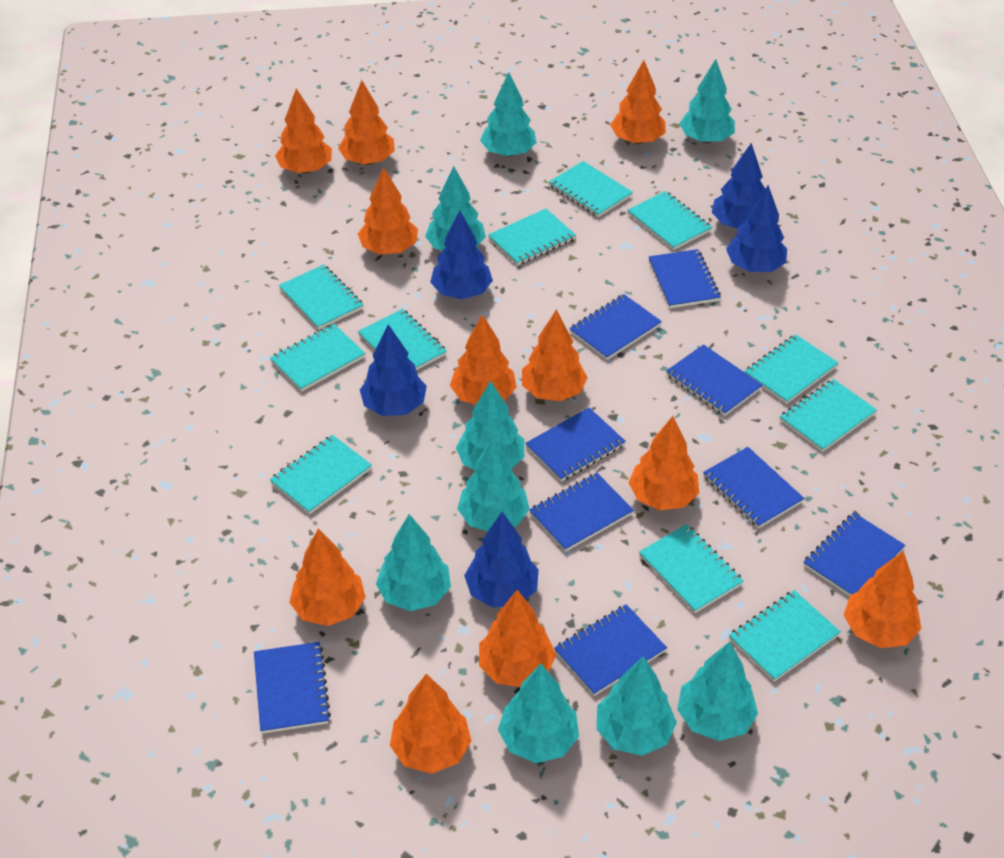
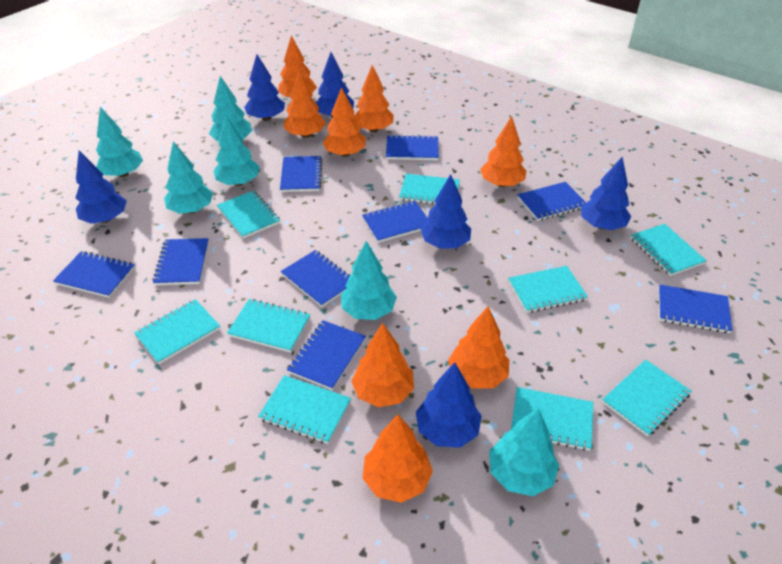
blue tree: [360,324,427,416] [430,210,493,299] [464,512,539,608] [712,143,765,229] [726,185,787,272] = 5 -> [76,151,127,224] [244,54,285,121] [316,52,354,118] [416,362,482,448] [421,174,471,249] [581,157,631,230] = 6
orange tree: [275,88,332,173] [289,529,365,626] [338,80,395,165] [358,167,418,254] [390,674,472,774] [450,314,516,405] [479,590,556,687] [522,310,588,401] [610,60,666,144] [628,416,699,510] [844,551,921,648] = 11 -> [278,35,317,97] [284,70,326,138] [323,87,366,157] [351,323,414,407] [354,65,394,132] [363,414,433,503] [448,307,509,389] [480,116,526,187] = 8
turquoise notebook: [270,324,366,392] [270,435,372,514] [279,264,363,330] [358,309,447,370] [488,209,576,266] [549,161,633,217] [628,191,712,250] [639,524,744,613] [729,590,841,681] [745,334,838,404] [780,379,877,452] = 11 -> [134,299,220,364] [217,191,280,239] [227,299,310,353] [258,375,351,444] [399,174,460,204] [508,266,588,313] [511,387,593,451] [602,359,691,437] [631,224,707,276] = 9
turquoise tree: [376,514,451,611] [425,166,486,251] [456,380,524,470] [458,438,529,531] [480,73,537,157] [498,664,579,763] [597,656,677,756] [677,642,758,741] [679,59,735,143] = 9 -> [96,107,143,177] [164,141,213,214] [209,76,252,141] [214,115,260,186] [341,241,397,320] [489,408,559,496] = 6

